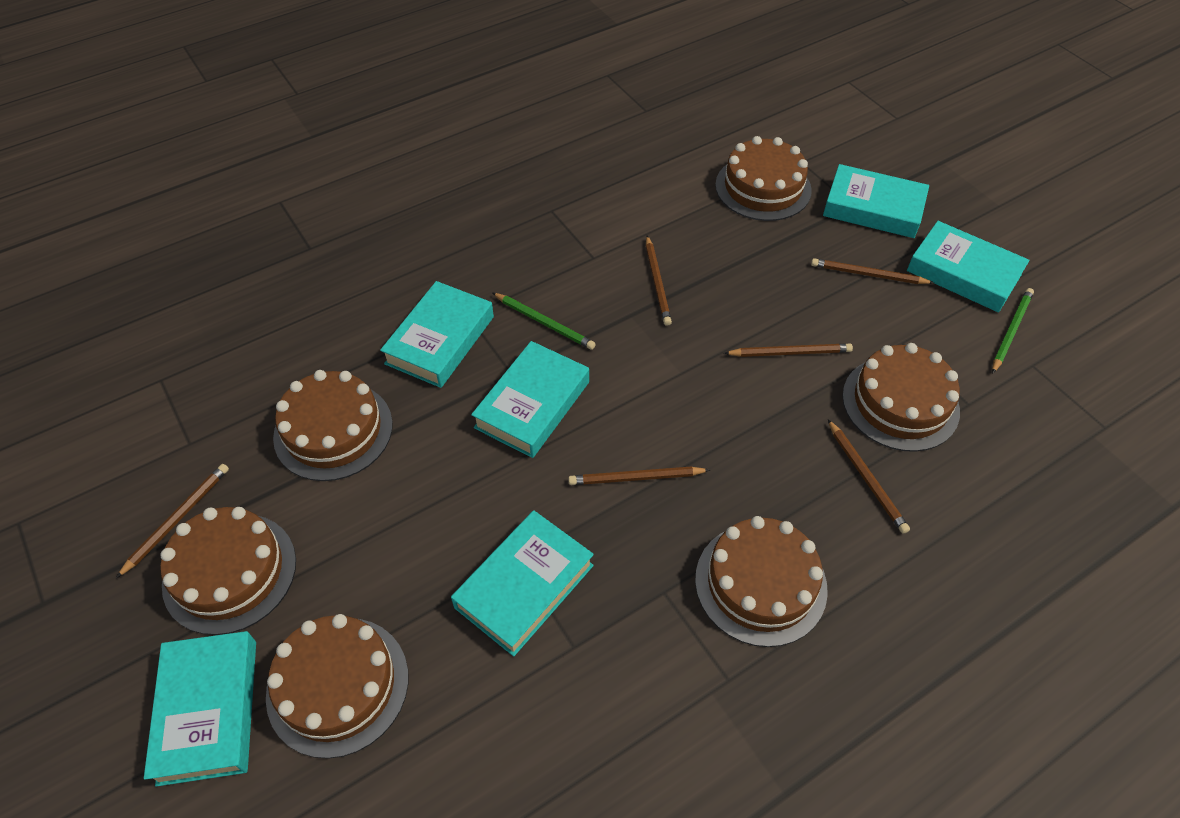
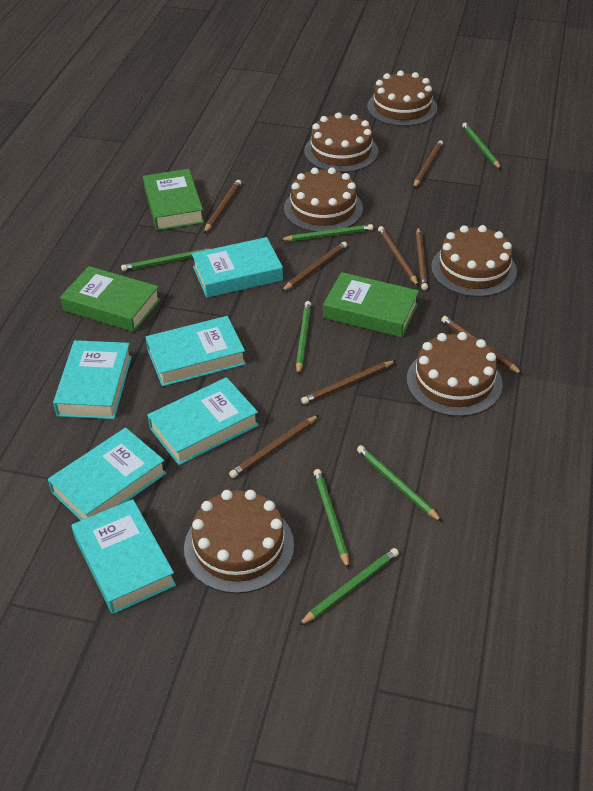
brown pencil: [116,464,229,578] [568,466,710,485] [646,236,672,326] [724,344,853,357] [811,258,934,284] [828,419,910,534] = 6 -> [204,180,241,233] [229,415,319,478] [281,242,347,292] [301,360,396,404] [378,226,419,286] [413,140,443,188] [416,227,428,290] [441,316,523,375] = 8
green book: none = 0 -> [60,266,161,332] [143,169,204,231] [323,272,419,338] = 3
green pencil: [492,292,596,350] [992,288,1034,374] = 2 -> [121,249,209,271] [280,224,373,241] [296,301,311,375] [298,548,399,626] [314,469,349,570] [357,445,442,522] [462,123,501,169] = 7

